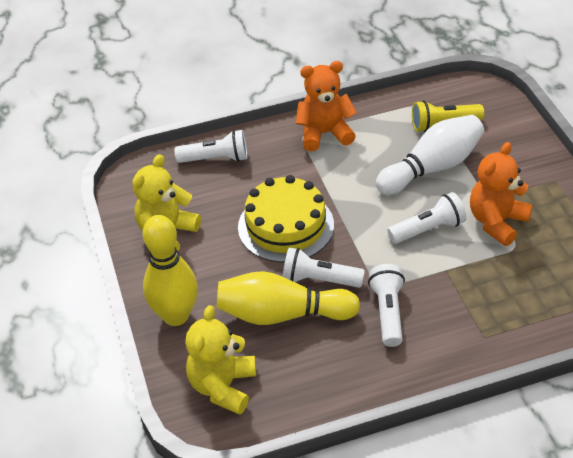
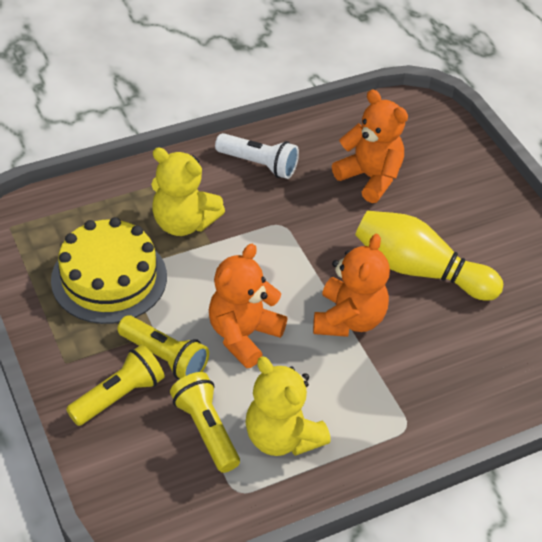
orange teddy bear: [296,61,357,151] [470,142,532,246] = 2 -> [209,244,287,368] [313,234,390,337] [332,89,408,203] = 3
white bowling pin: [376,115,484,195] = 1 -> none = 0
white flashlight: [174,130,247,163] [283,247,365,288] [368,264,405,347] [387,192,466,244] = 4 -> [215,133,299,179] = 1
yellow bowling pin: [143,215,198,326] [216,271,360,325] = 2 -> [355,211,503,301] = 1
yellow flashlight: [412,100,484,132] = 1 -> [66,345,165,426] [118,315,209,380] [170,372,240,473] = 3

